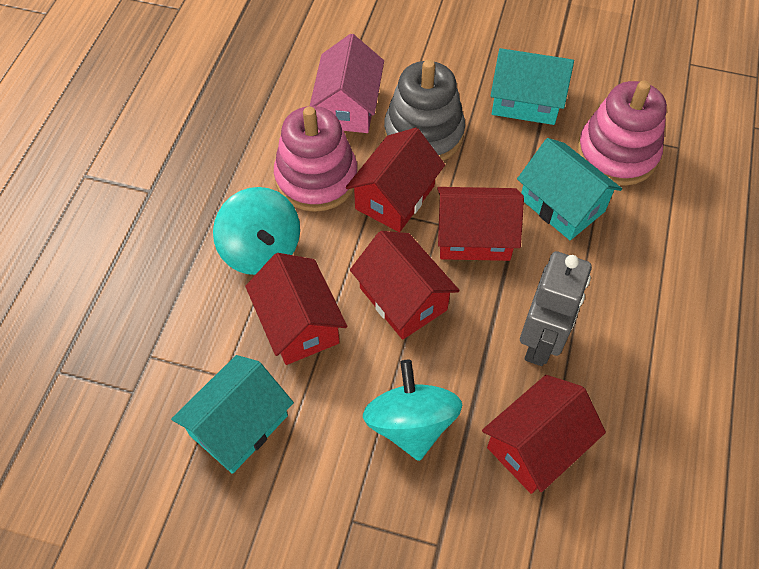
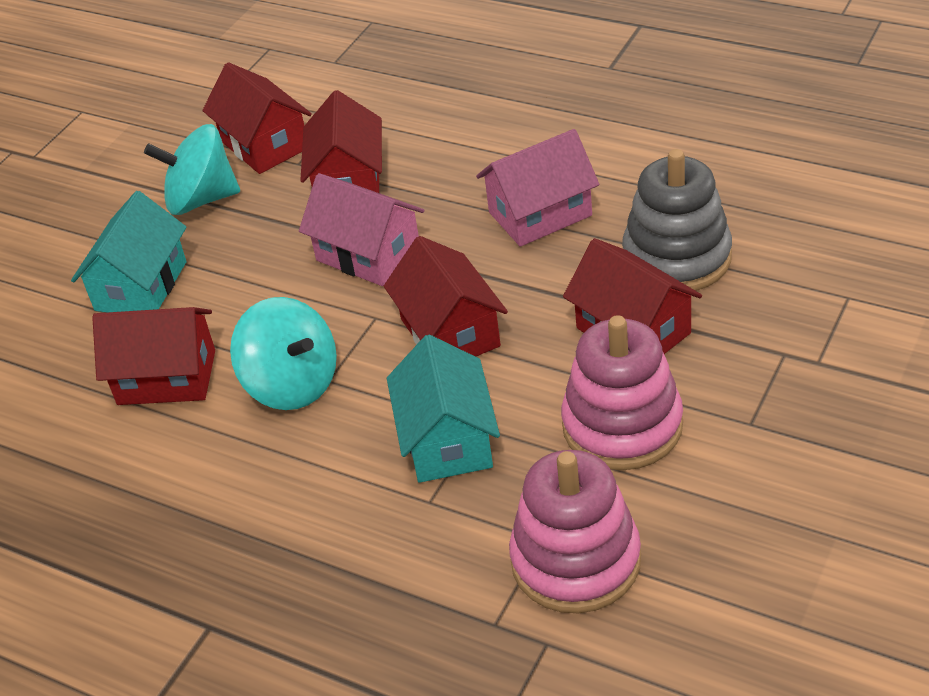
grey robot: [520,251,592,366] = 1 -> none = 0
pink house: [310,34,384,133] = 1 -> [299,173,424,286] [476,129,599,247] = 2
turquoise house: [171,355,294,474] [491,48,574,125] [517,138,622,240] = 3 -> [71,191,187,312] [387,335,500,483] = 2

